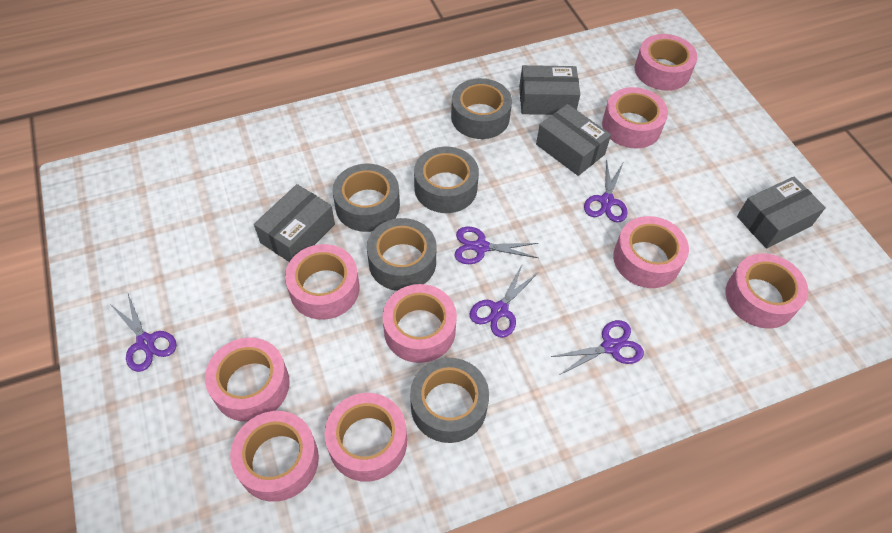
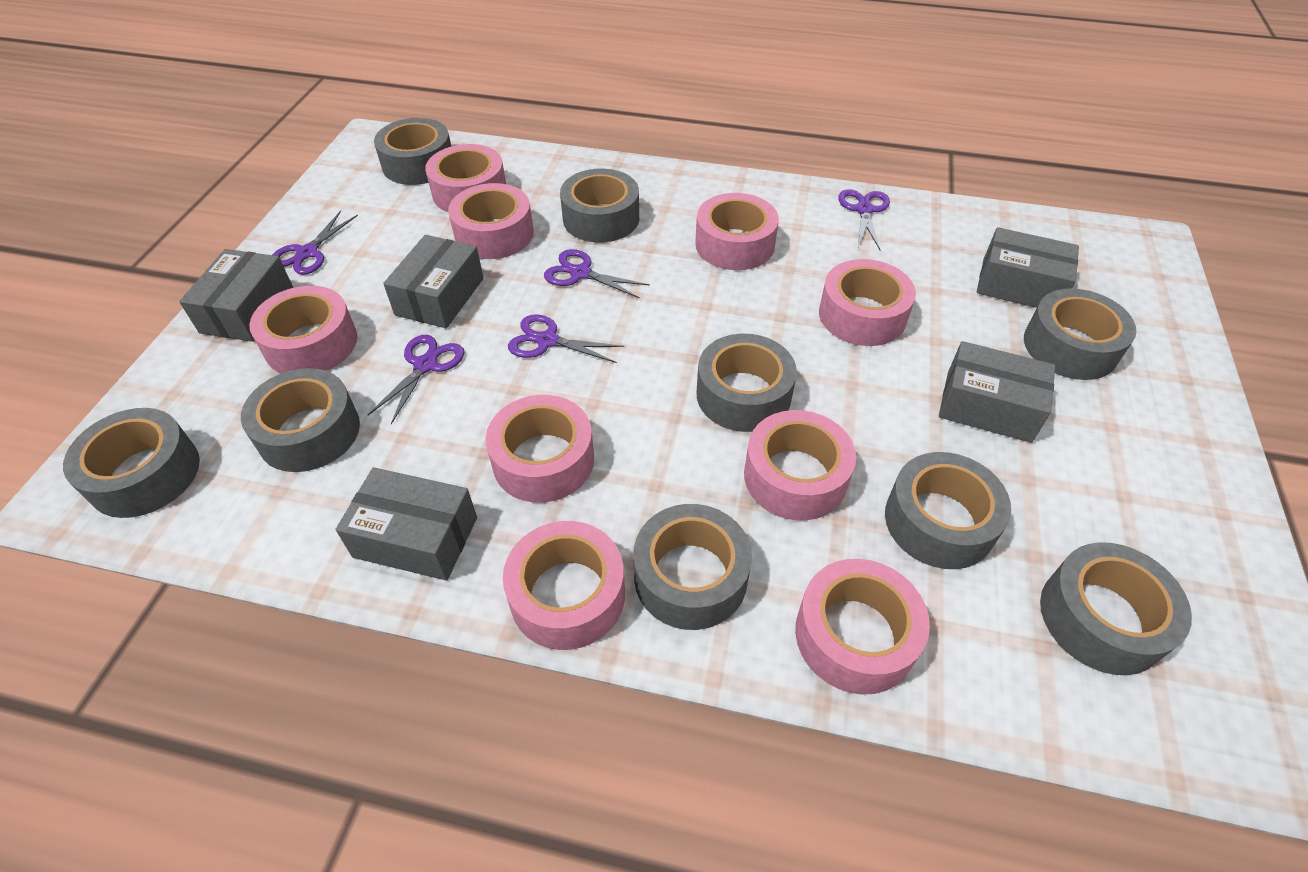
grey box: [254,184,335,262] [519,65,580,115] [536,104,611,176] [737,176,826,248] = 4 -> [179,249,293,342] [336,467,477,581] [383,235,484,328] [939,341,1055,443] [977,227,1079,308] = 5
grey tape: [332,164,400,232] [367,218,437,291] [410,358,489,443] [414,147,479,213] [451,78,512,139] = 5 -> [63,408,200,518] [241,368,360,472] [374,118,451,185] [560,169,639,243] [633,504,752,630] [697,334,797,432] [885,452,1011,569] [1024,288,1137,380] [1040,542,1192,675] = 9

